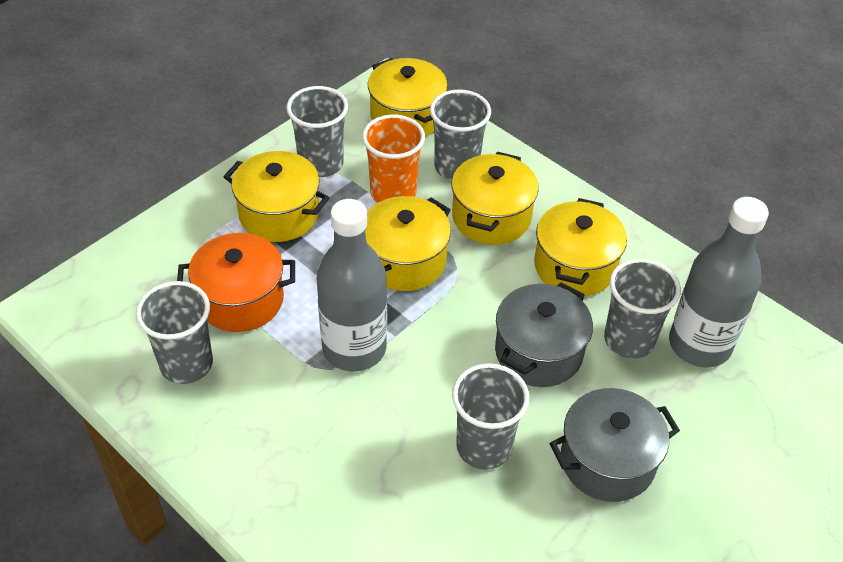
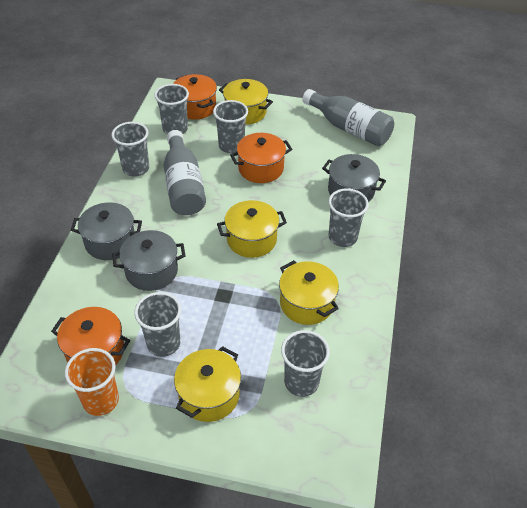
grey cup: [136,281,213,384] [286,86,348,177] [430,89,491,180] [452,363,529,470] [604,258,681,359] = 5 -> [111,122,149,176] [134,292,181,357] [154,84,189,135] [213,100,248,153] [281,330,330,397] [328,189,369,247] = 6
grey pot: [495,282,593,387] [550,388,680,502] = 2 -> [71,202,142,260] [112,230,185,291] [322,154,386,202] = 3
orange pot: [177,233,295,332] = 1 -> [51,307,130,365] [173,74,217,120] [230,133,292,183] = 3
yellow pot: [224,151,329,242] [365,196,451,291] [368,58,448,137] [452,152,539,245] [534,198,627,296] = 5 -> [174,346,241,422] [217,200,287,258] [219,79,273,124] [279,260,339,325] = 4

